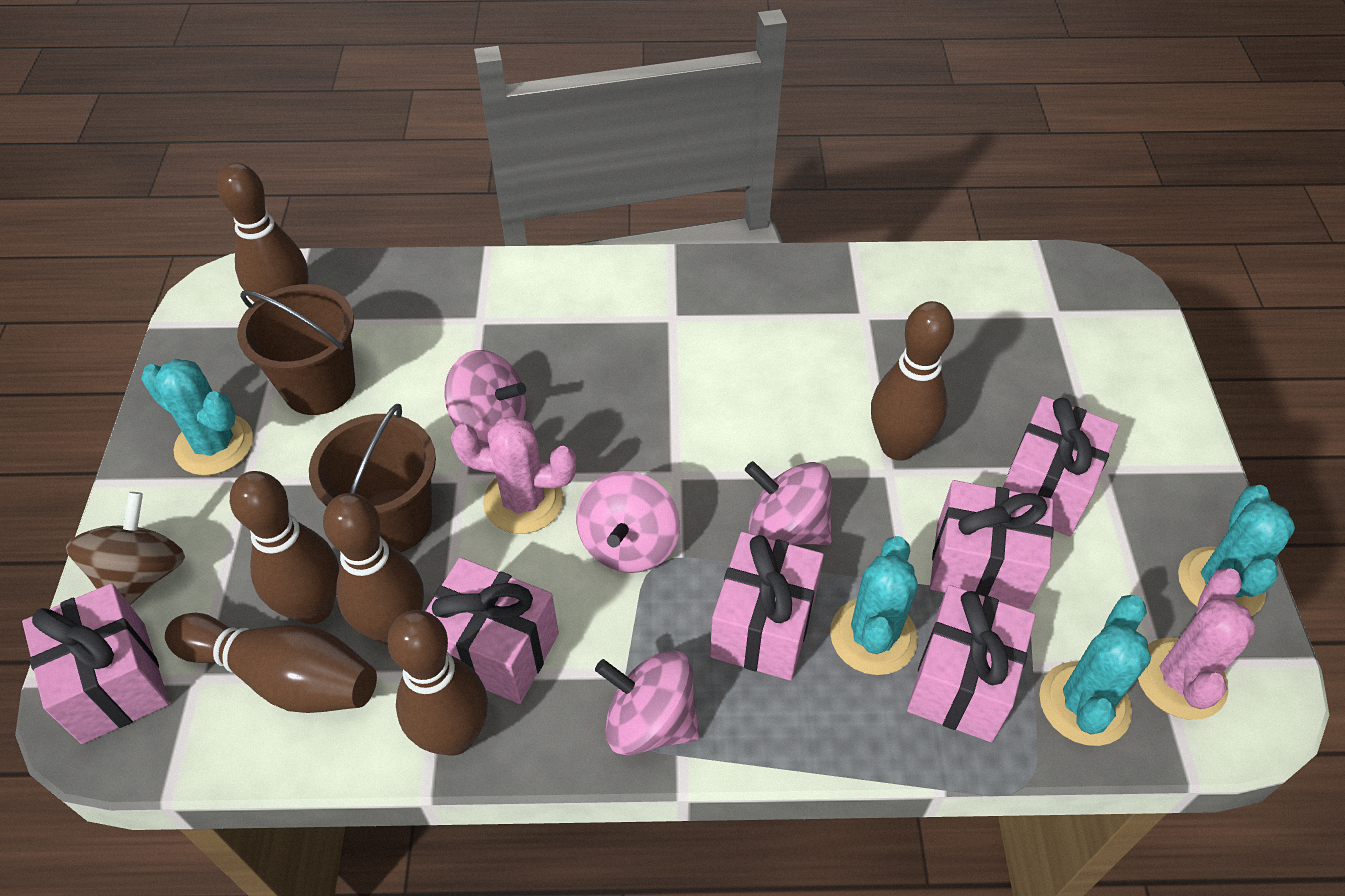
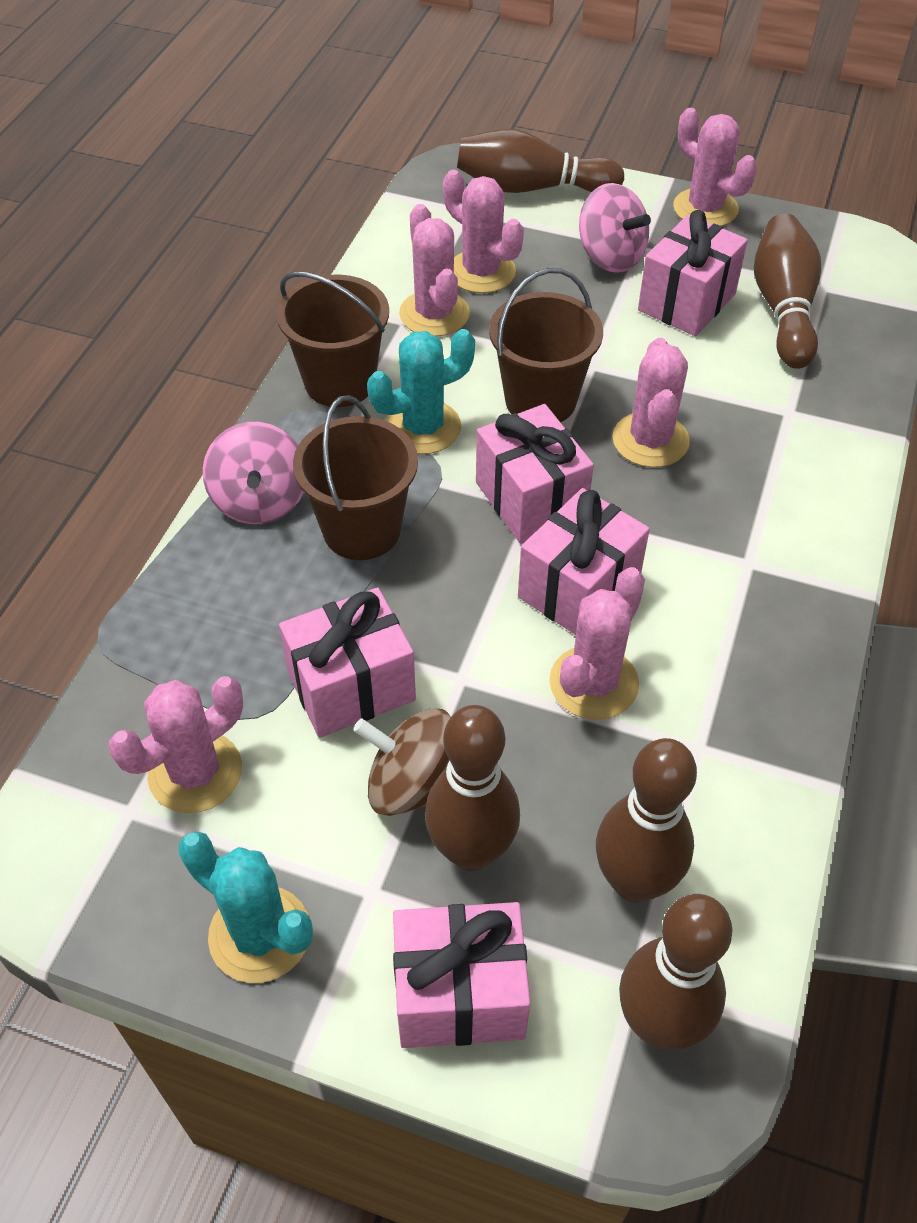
brown bowling pin: [165,613,377,713] [217,163,309,303] [230,471,339,624] [323,493,424,645] [387,610,488,756] [871,301,954,461] = 6 -> [425,705,520,871] [457,129,624,193] [596,738,697,903] [619,894,732,1050] [754,214,821,369] = 5
brown bucket: [237,284,355,415] [309,404,436,552] = 2 -> [276,272,389,407] [293,395,418,560] [489,268,603,422] = 3
pink cactus: [451,416,577,534] [1138,568,1256,720] = 2 -> [108,676,243,813] [399,204,470,337] [443,170,524,293] [549,567,645,720] [612,338,690,467] [673,108,757,226] = 6
pink gift: [22,583,169,744] [426,557,559,704] [710,532,824,681] [907,585,1035,742] [930,480,1054,609] [1003,396,1119,536] = 6 -> [279,587,416,738] [393,902,530,1048] [476,404,594,544] [518,488,650,635] [638,210,748,336] = 5
pink spinning top: [444,350,526,446] [576,471,680,573] [595,650,700,755] [745,461,832,545] = 4 -> [203,422,304,524] [579,183,651,273] = 2
turquoise cactus: [141,359,253,475] [830,536,918,675] [1039,595,1151,746] [1178,485,1295,616] = 4 -> [178,831,313,983] [367,329,475,454] = 2

